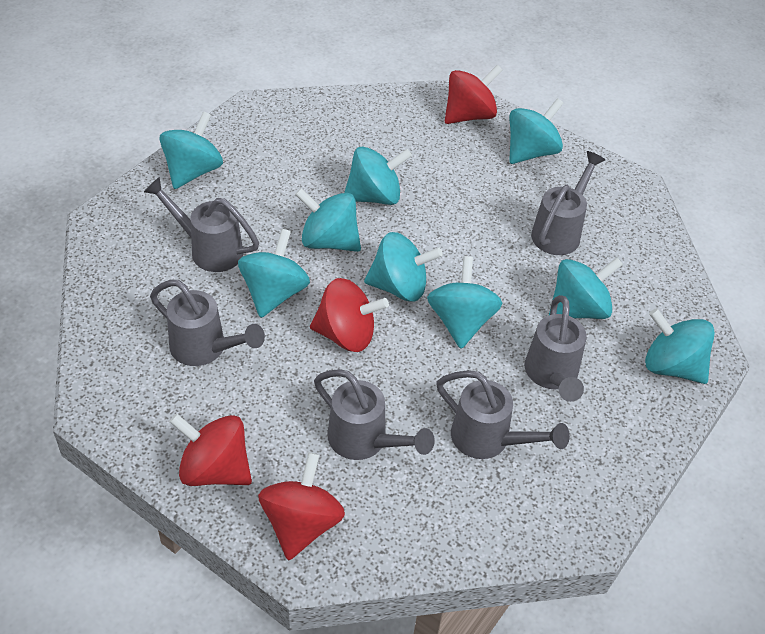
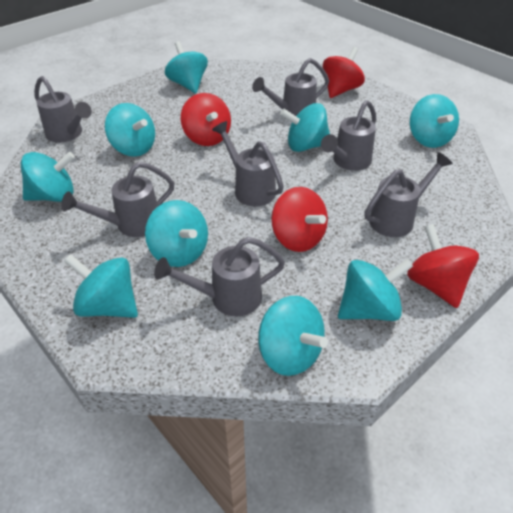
grey watering can: [144,177,259,272] [150,280,265,366] [314,369,435,460] [436,370,570,459] [525,295,587,402] [531,151,605,255] = 6 -> [34,76,92,143] [61,162,175,237] [154,237,285,316] [212,121,284,206] [252,58,329,116] [321,100,376,171] [364,152,453,237] = 7

